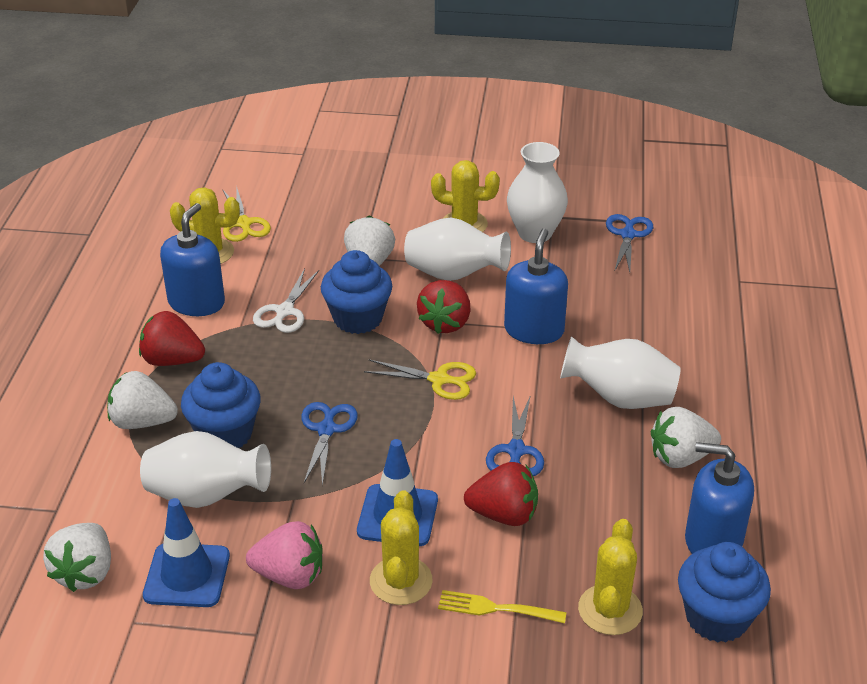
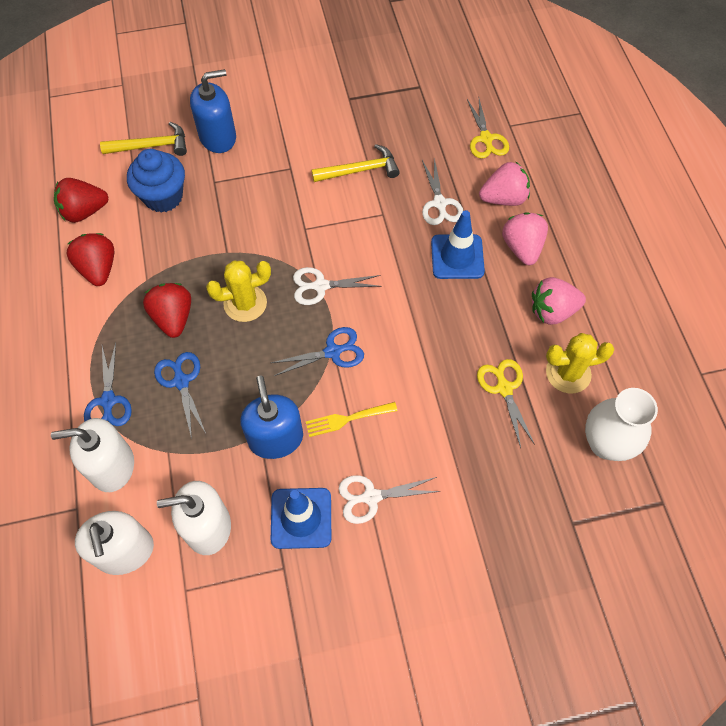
blue cupcake: [181,362,261,448] [321,250,392,334] [678,542,771,643] = 3 -> [127,149,185,213] = 1
blue soap dispenser: [160,203,225,316] [504,229,568,344] [685,442,754,554] = 3 -> [190,69,236,153] [240,375,303,459] = 2
pink strawberry: [246,521,323,589] = 1 -> [479,162,530,206] [502,212,548,265] [532,277,586,325] = 3
white scissors: [253,268,319,333] = 1 -> [293,267,382,305] [338,475,441,524] [422,158,463,225] = 3
white soap dispenser: none = 0 -> [51,418,134,492] [75,511,154,575] [157,481,231,555] = 3
white strawberry: [43,523,111,592] [107,371,178,429] [344,216,395,266] [651,407,721,468] = 4 -> none = 0
white vase: [140,431,271,508] [404,217,511,281] [507,142,568,243] [560,336,681,409] = 4 -> [585,388,658,461] = 1
yellow cactus: [170,187,240,264] [370,490,433,605] [431,160,500,232] [578,519,643,635] = 4 -> [206,260,271,322] [546,333,614,393] = 2
yellow hammer: none = 0 -> [100,122,187,156] [311,144,400,182] = 2

